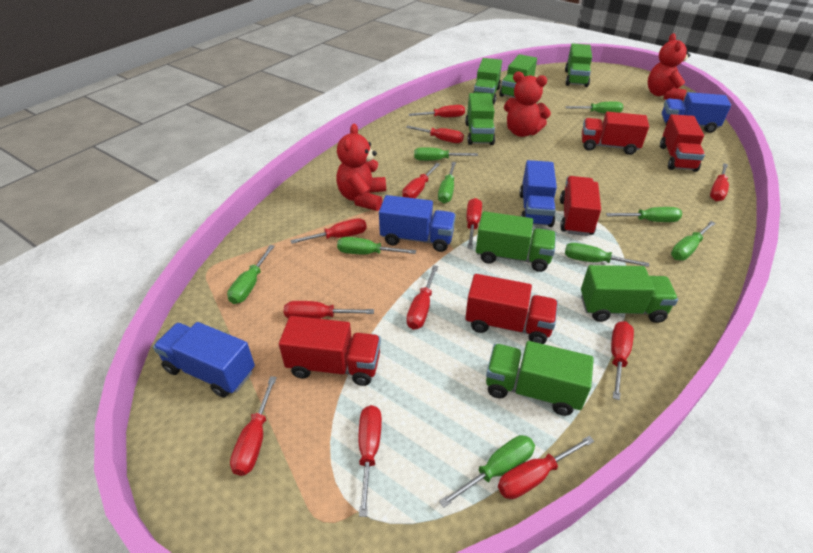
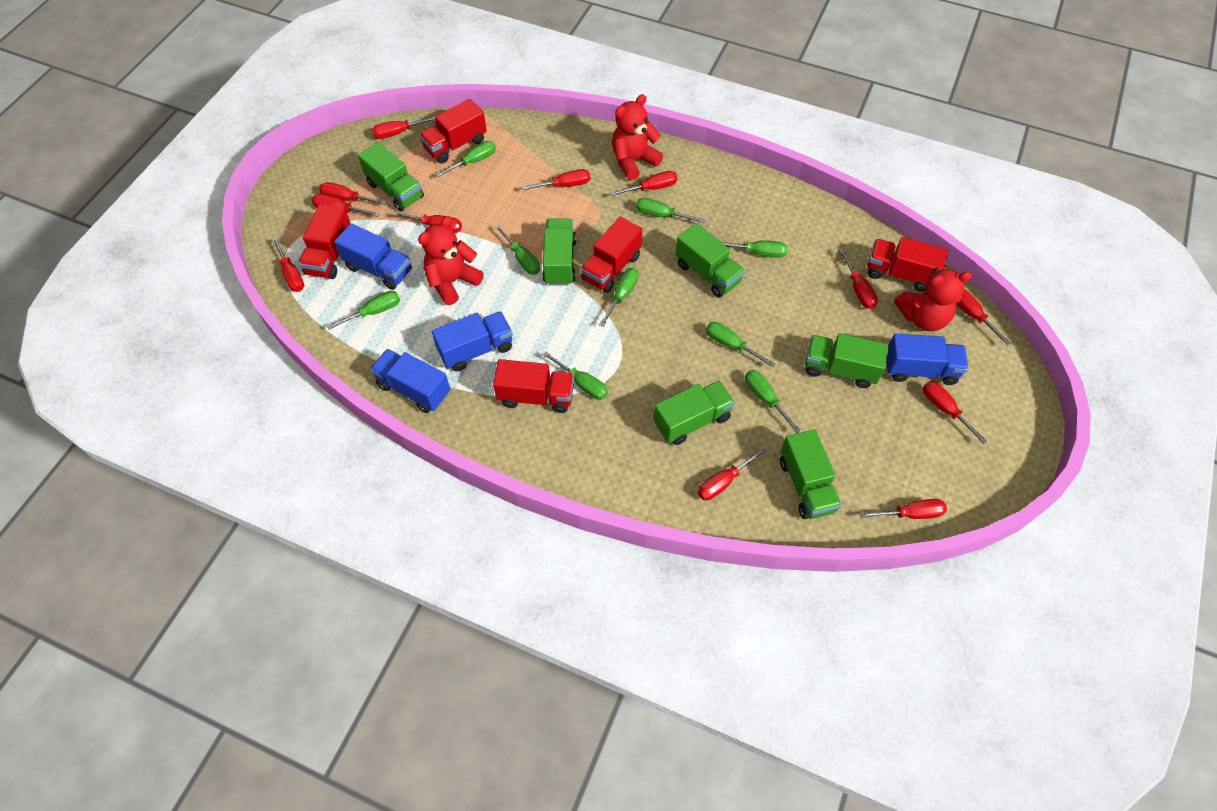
green truck: [465,93,495,145] [473,58,502,105] [476,211,556,272] [486,341,594,416] [499,54,537,98] [565,43,592,87] [581,265,678,323] = 7 -> [358,142,424,212] [542,219,576,286] [653,381,735,445] [675,223,745,298] [780,429,842,519] [805,333,889,388] = 6

